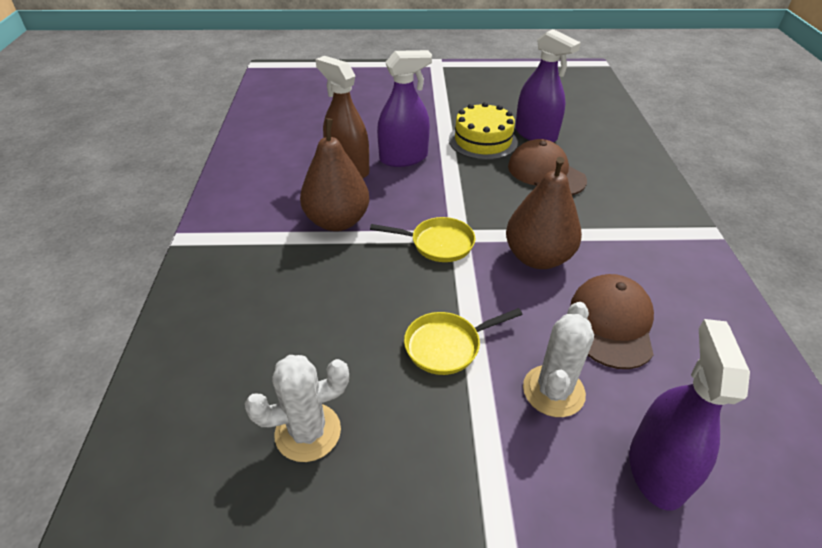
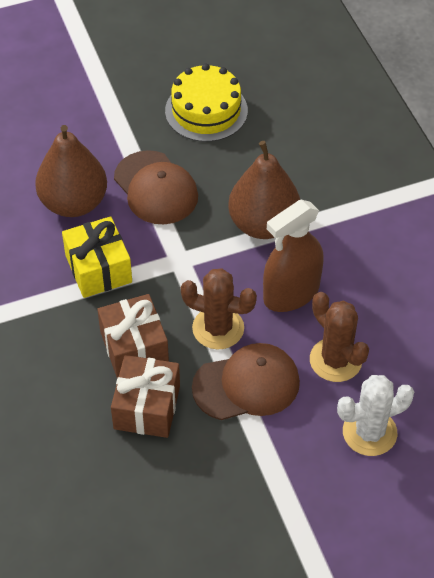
brown cactus: none = 0 -> [181,268,257,350] [310,292,369,382] = 2
brown gift: none = 0 -> [97,294,169,378] [111,355,180,438] = 2
purple spray bottle: [377,50,432,167] [515,29,581,142] [629,319,750,510] = 3 -> none = 0
white cactus: [245,355,349,462] [523,302,594,417] = 2 -> [337,375,414,456] = 1
yellow gift: none = 0 -> [62,216,132,298] = 1
yellow pan: [370,217,475,262] [404,308,523,375] = 2 -> none = 0

